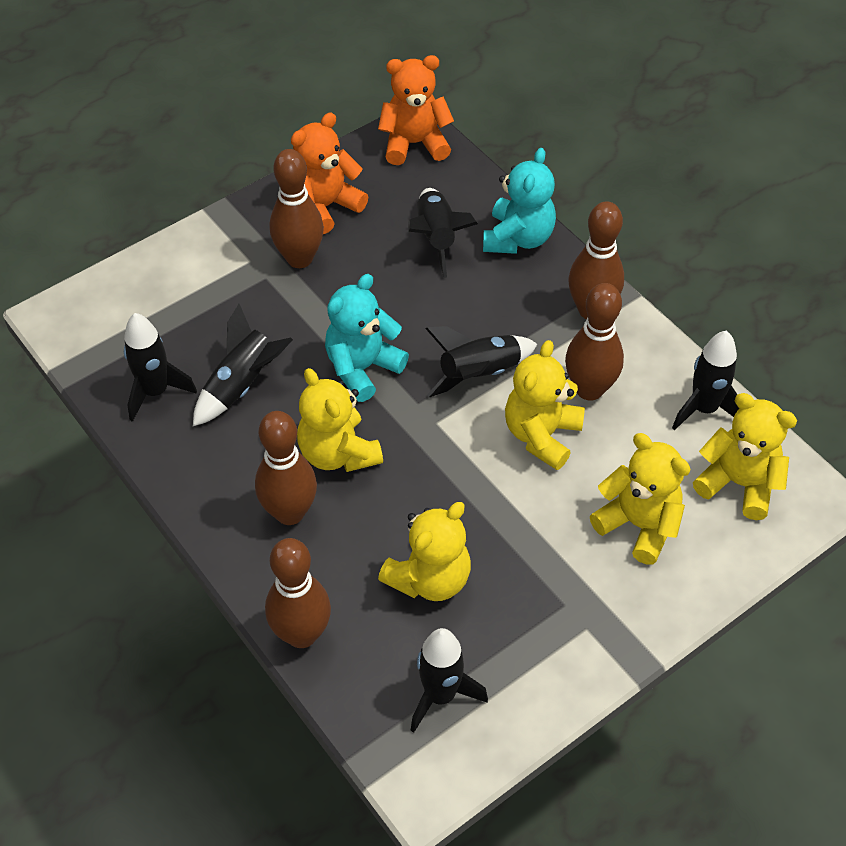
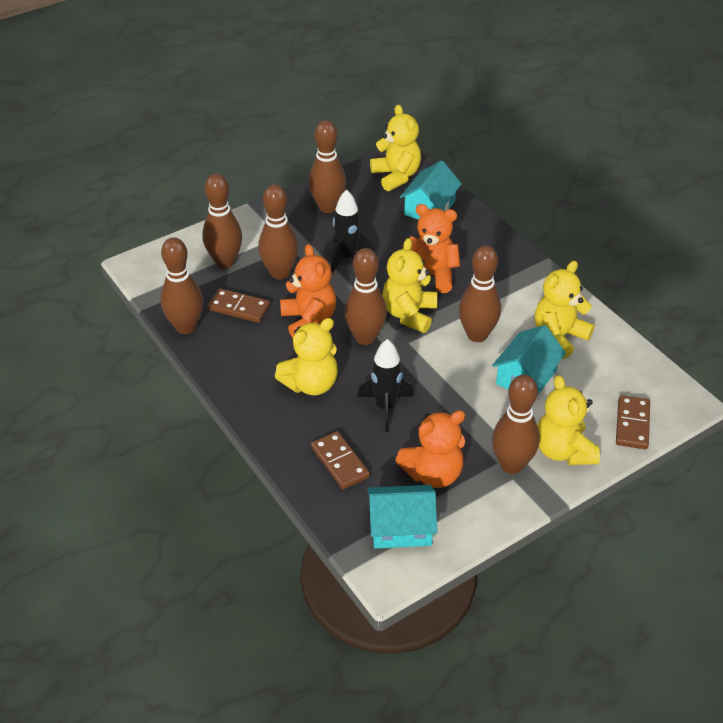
black rocket: [124,313,197,422] [193,304,293,426] [408,188,478,278] [410,628,488,733] [425,326,537,398] [672,331,739,430] = 6 -> [331,189,374,274] [357,339,414,432] = 2
brown bowling pin: [255,411,317,525] [265,538,331,648] [270,149,324,268] [565,283,624,401] [568,201,624,319] = 5 -> [161,237,203,334] [202,174,242,268] [258,184,299,280] [309,120,346,213] [344,248,387,345] [459,245,501,342] [492,375,540,474] = 7
brown domino: none = 0 -> [208,288,270,323] [311,431,370,489] [616,395,650,449] = 3
orange teddy bear: [291,113,368,234] [378,55,454,165] = 2 -> [280,244,336,338] [395,410,465,488] [410,204,460,293] = 3
turquoise house: none = 0 -> [367,485,437,549] [400,160,462,220] [492,325,566,394] = 3
turquoise teddy bear: [325,274,409,402] [483,148,556,254] = 2 -> none = 0

